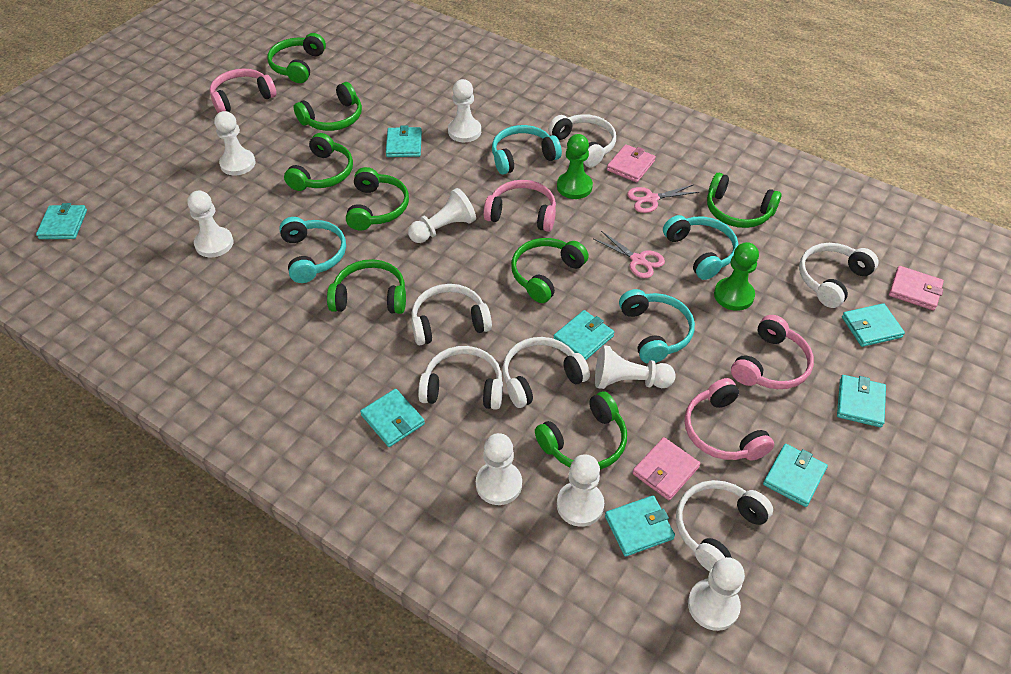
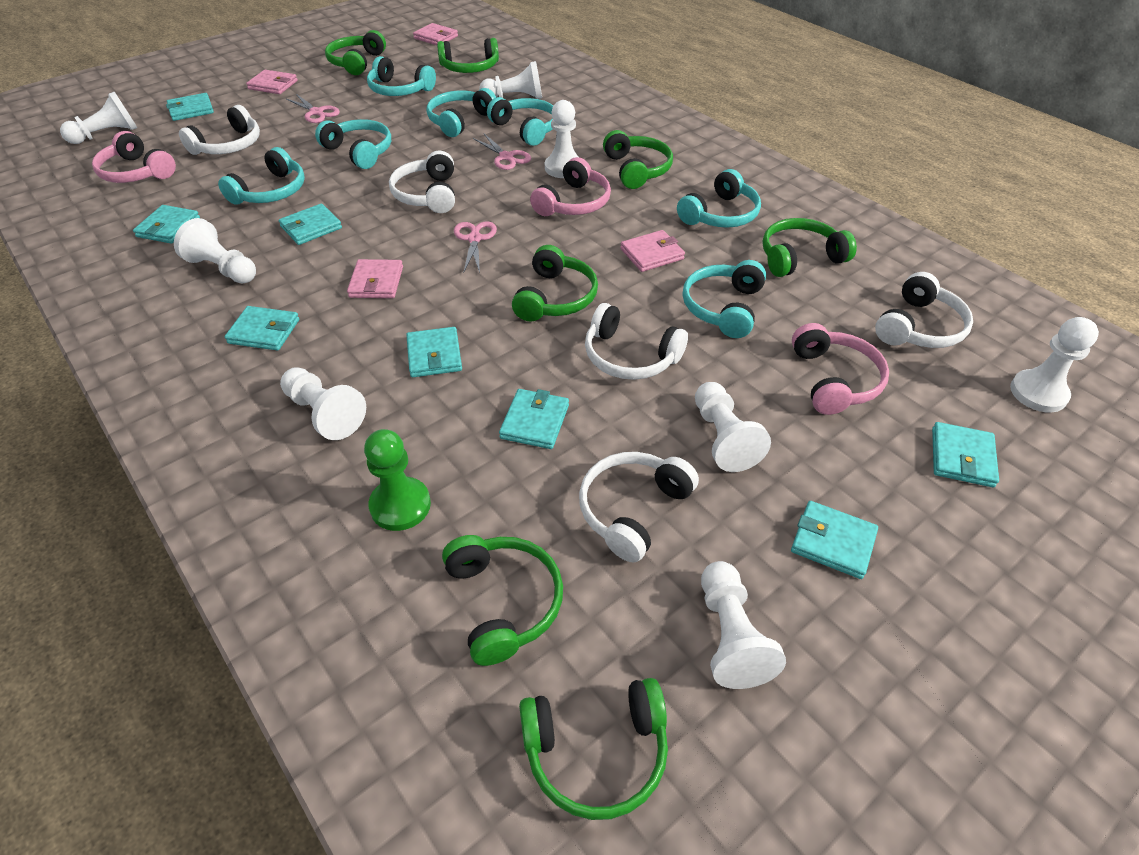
green headphones: [267,33,326,83] [284,133,353,191] [294,82,362,131] [327,259,406,314] [346,167,409,231] [511,238,589,303] [535,391,627,470] [707,173,781,228] = 8 -> [325,30,386,75] [437,38,499,73] [442,535,563,666] [512,245,598,322] [519,678,668,820] [603,130,673,189] [763,218,857,277] = 7
green pawn: [557,134,593,199] [714,242,759,311] = 2 -> [364,429,431,531] = 1
pink headphones: [210,69,276,113] [483,180,556,232] [684,378,774,461] [731,315,814,389] = 4 -> [92,131,176,183] [530,157,611,216] [792,323,889,415] = 3
pink scissors: [593,231,665,278] [627,184,699,213] = 2 -> [285,94,340,123] [454,222,497,273] [473,134,531,170] = 3
pink wallet: [607,144,656,182] [632,437,700,500] [889,266,944,310] = 3 -> [246,70,298,94] [347,259,403,298] [413,23,458,45] [620,230,685,272] = 4
turquoise headphones: [279,217,346,283] [492,125,562,175] [619,289,695,364] [663,215,738,280] = 4 -> [218,147,305,205] [315,119,391,169] [367,56,436,96] [427,88,496,137] [487,97,553,146] [677,169,761,228] [683,260,766,338] = 7
white headphones: [411,284,492,345] [418,346,503,410] [503,337,590,408] [548,114,616,168] [676,480,773,572] [799,243,879,308] = 6 -> [179,105,260,155] [389,150,455,213] [579,452,699,563] [585,303,688,380] [875,272,973,348] = 5

